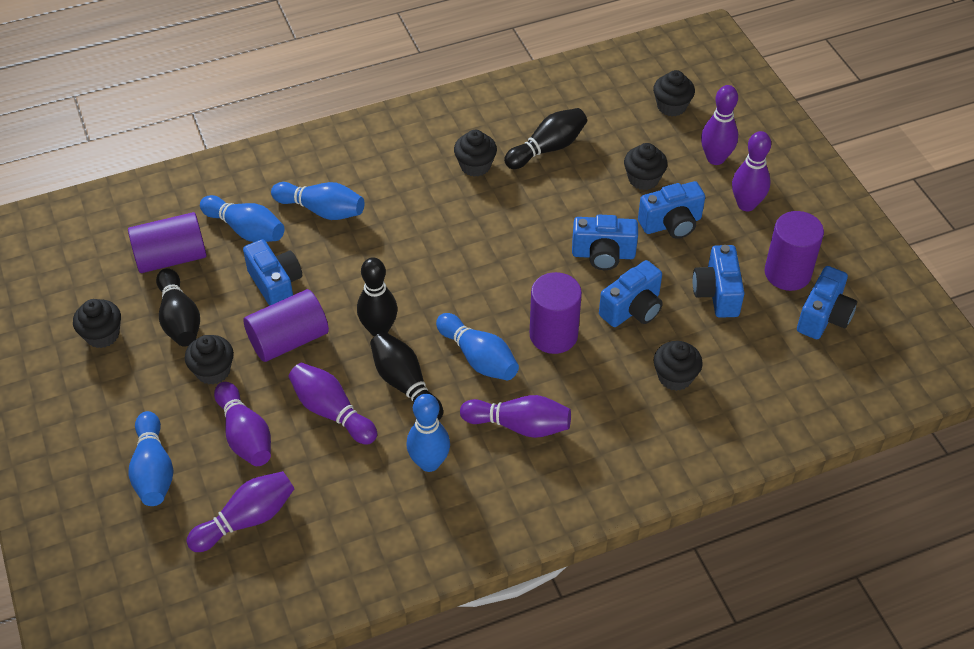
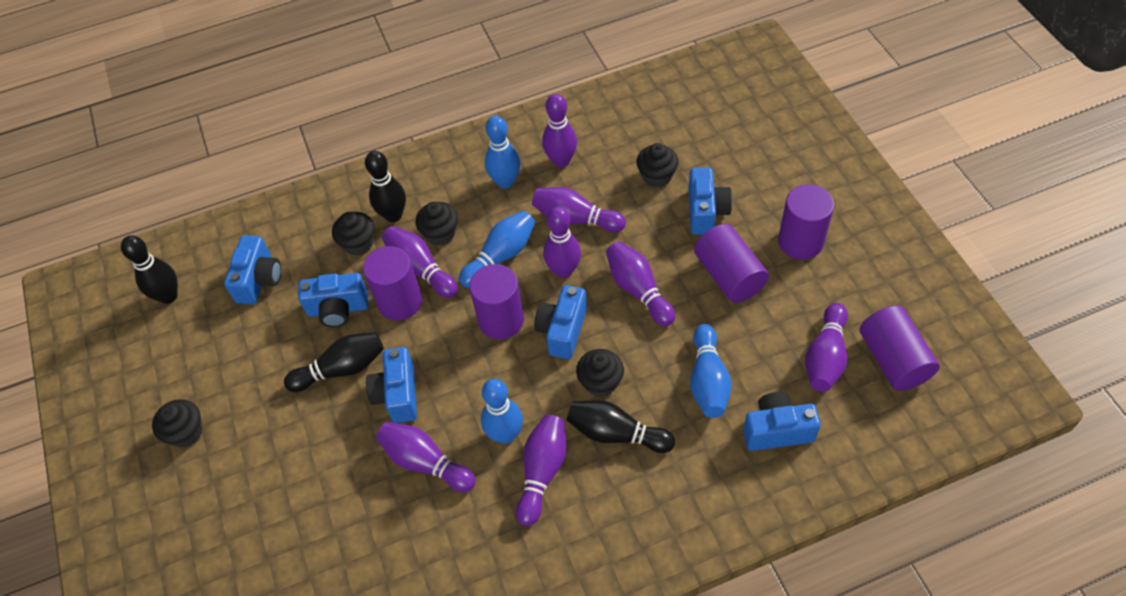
black cupcake: [73,299,121,348] [185,335,234,385] [454,130,497,177] [624,143,668,190] [653,70,695,117] [654,341,703,391] = 6 -> [152,399,203,448] [332,212,375,256] [415,202,458,246] [576,349,624,397] [636,143,678,188] = 5
blue bowling pin: [128,411,173,506] [200,195,284,242] [271,182,364,220] [407,394,450,472] [436,313,519,380] = 5 -> [459,211,535,288] [481,379,523,444] [485,116,520,188] [690,324,732,418] = 4
purple bowling pin: [186,471,294,552] [214,382,271,466] [289,363,377,445] [460,395,571,438] [701,85,738,165] [732,131,771,211] = 6 -> [376,422,476,492] [382,226,458,298] [516,415,567,526] [532,187,626,232] [542,94,577,167] [543,207,581,278] [606,241,675,326] [805,303,848,392] = 8
purple cylinder: [128,212,207,273] [243,289,329,362] [530,272,582,354] [765,211,824,291] = 4 -> [363,246,422,320] [469,264,524,339] [694,224,769,303] [778,184,834,260] [860,305,940,391] = 5

